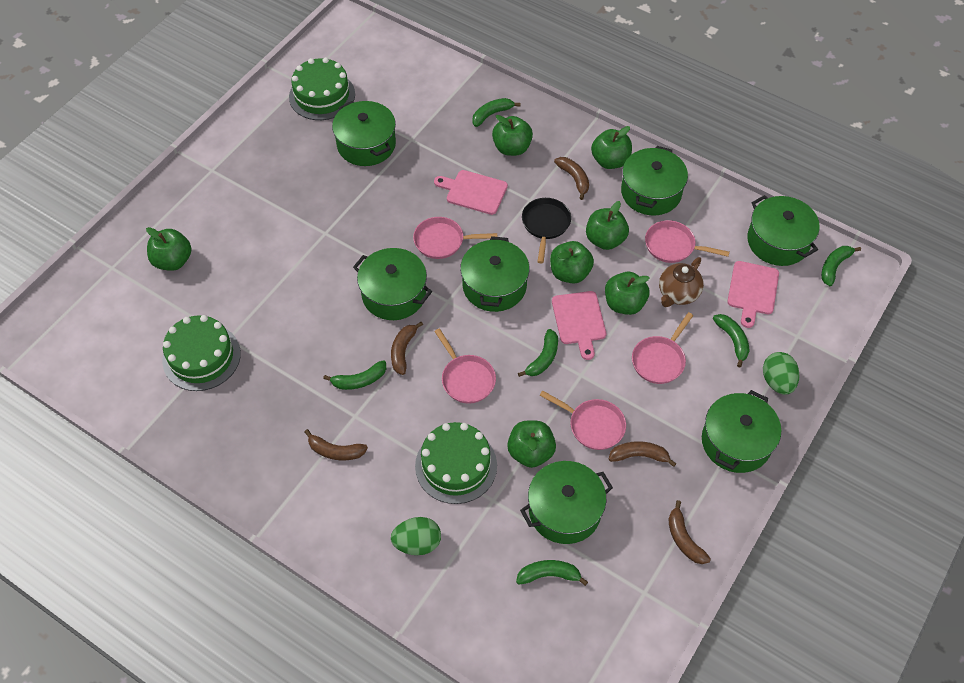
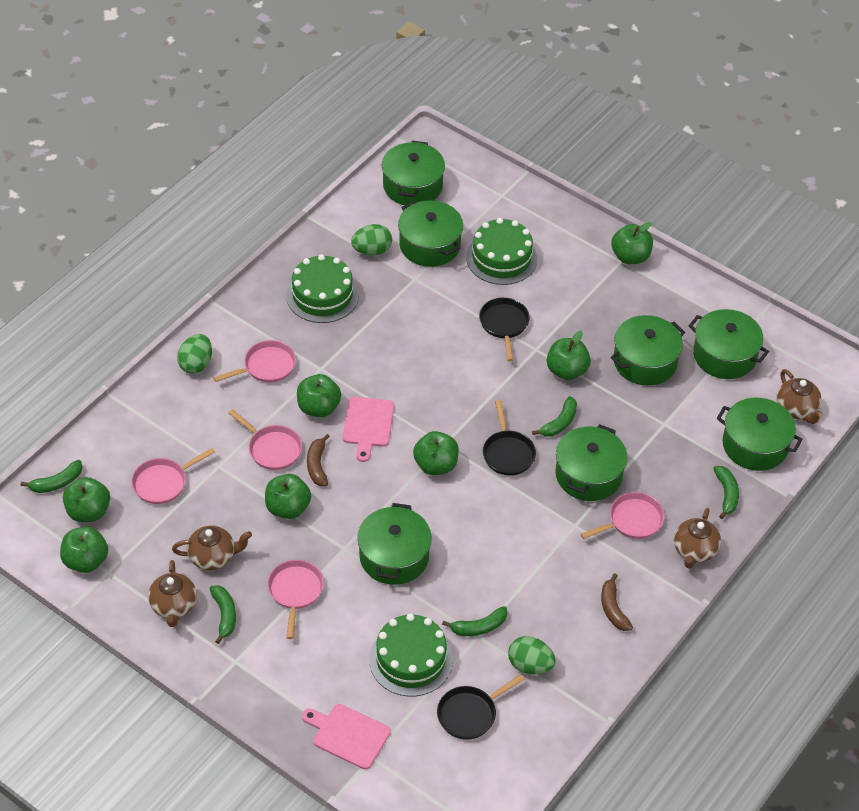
black pan: [522,198,571,263] = 1 -> [437,674,525,740] [479,298,530,361] [483,400,536,476] = 3
brown banana: [304,429,368,460] [391,322,423,375] [554,157,589,200] [609,441,676,467] [668,500,711,564] = 5 -> [307,434,330,486] [601,573,633,631] = 2
brown teapot: [659,257,704,307] = 1 -> [148,560,197,627] [172,525,252,570] [674,508,721,569] [776,369,824,424] = 4
green banana: [323,360,386,390] [472,98,521,127] [516,560,588,586] [518,329,558,377] [713,314,749,367] [821,246,861,286] = 6 -> [21,460,83,493] [210,585,236,644] [442,606,508,636] [532,396,577,437] [713,466,739,519] = 5
green egg: [391,517,441,555] [763,352,800,395] = 2 -> [177,334,212,374] [351,224,392,256] [508,636,556,674] = 3
pink cutting board: [434,170,508,215] [552,291,606,360] [727,261,779,328] = 3 -> [302,704,391,769] [343,397,394,462] = 2

